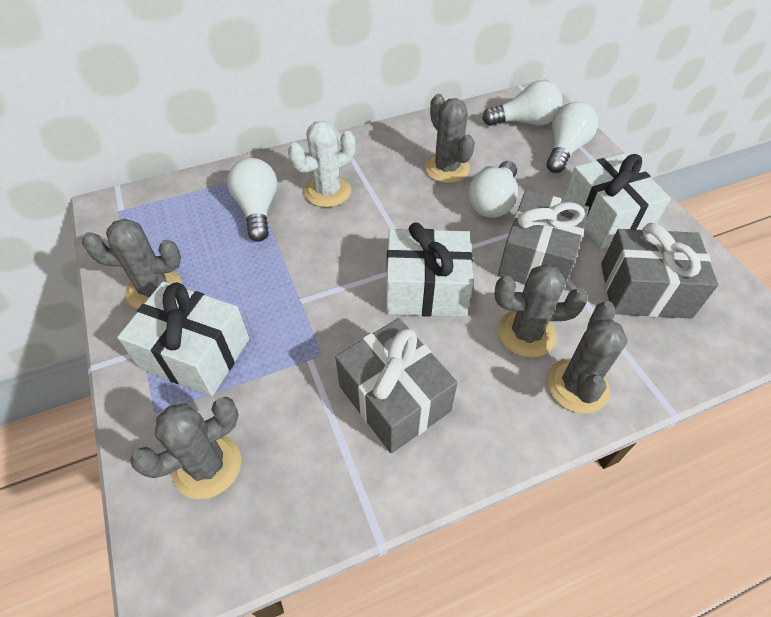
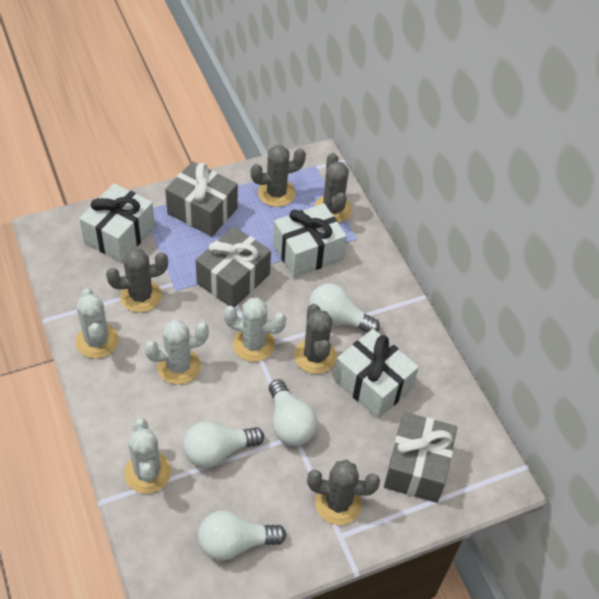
white cactus: [288,121,355,207] = 1 -> [75,289,119,359] [124,418,171,494] [144,320,209,385] [224,298,286,362] = 4

